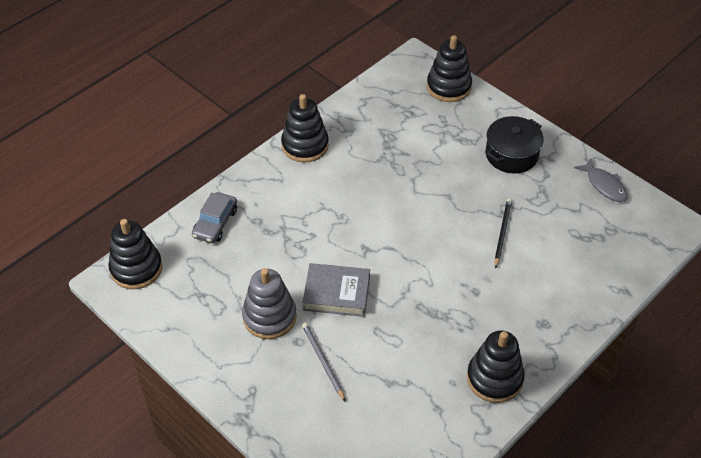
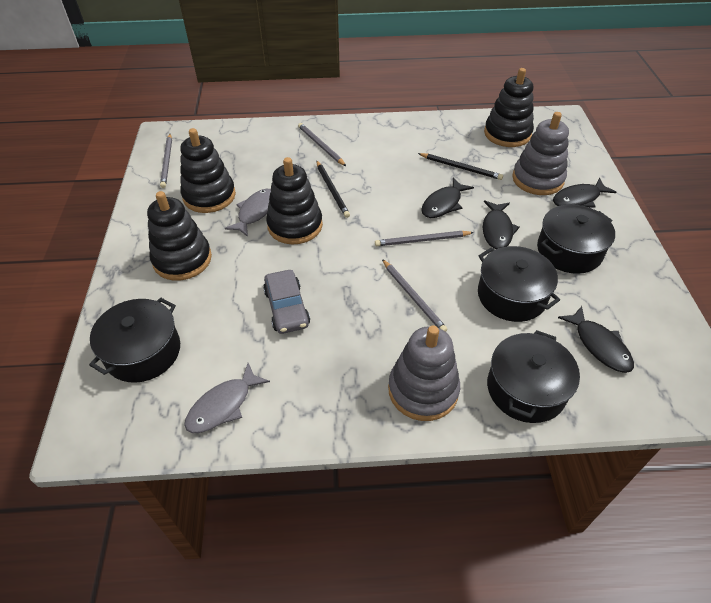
black fish: none = 0 -> [421,177,474,218] [483,200,519,249] [553,178,616,208] [558,306,634,373] = 4
black pencil: [494,198,512,269] = 1 -> [316,161,350,218] [418,153,503,180] = 2
black pot: [486,116,544,174] = 1 -> [89,298,180,383] [478,246,560,322] [487,330,580,423] [537,204,615,274] = 4
grey book: [302,263,370,317] = 1 -> none = 0
grey fish: [574,159,628,202] = 1 -> [184,363,270,433] [225,189,271,237] = 2
grey pencil: [302,323,345,401] = 1 -> [160,134,172,188] [298,123,346,166] [375,231,474,246] [382,259,447,332] = 4
grey stacking toy: [242,268,297,339] = 1 -> [388,325,460,421] [512,112,569,195] = 2

